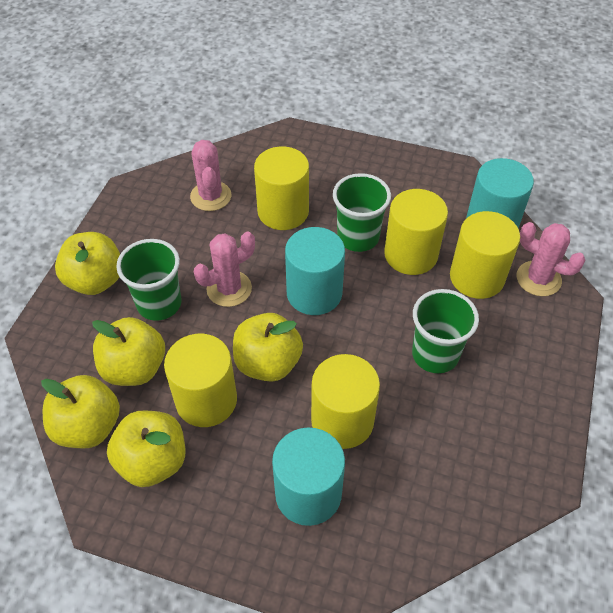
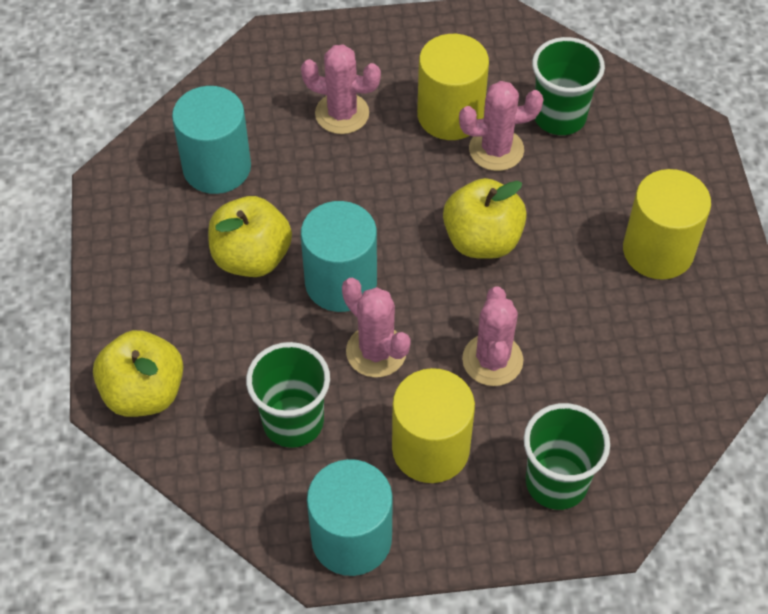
pink cactus: [190,140,231,211] [194,231,255,307] [517,222,586,296] = 3 -> [301,44,381,134] [342,278,411,378] [459,81,543,171] [462,286,523,386] = 4
yellow apple: [41,375,120,449] [55,232,120,295] [92,317,165,386] [107,411,185,487] [233,313,303,382] = 5 -> [93,330,183,417] [208,196,292,277] [443,178,527,259] = 3
yellow cylinder: [164,334,237,427] [254,147,309,230] [311,354,380,449] [384,189,448,275] [450,211,520,299] = 5 -> [392,368,475,483] [417,34,489,140] [623,169,711,280] = 3

